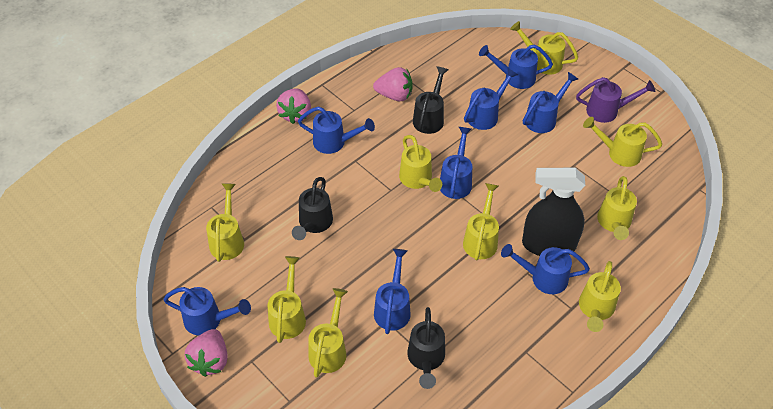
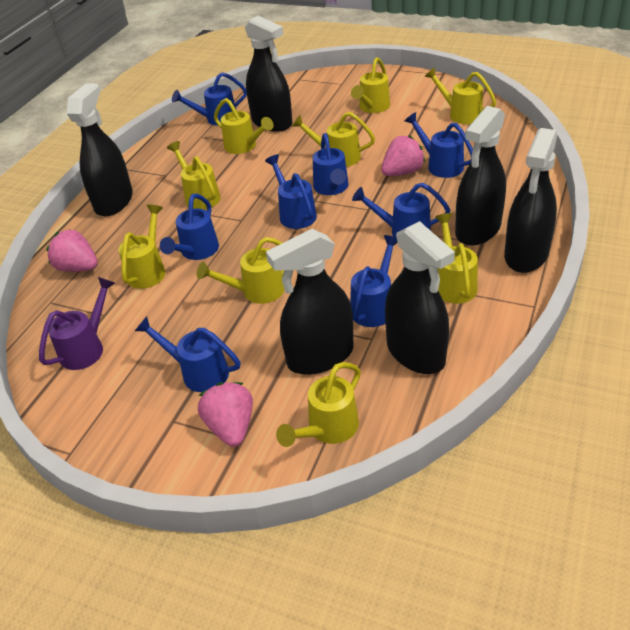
black spray bottle: [522,168,585,256] = 1 -> [67,83,133,216] [245,16,293,132] [266,229,354,375] [385,221,455,374] [455,106,506,246] [504,128,557,273] = 6
black watering can: [292,177,333,240] [407,307,445,389] [413,66,449,134] = 3 -> none = 0

